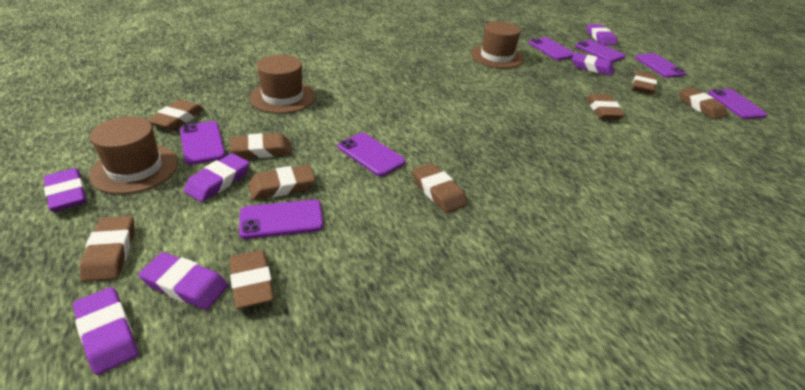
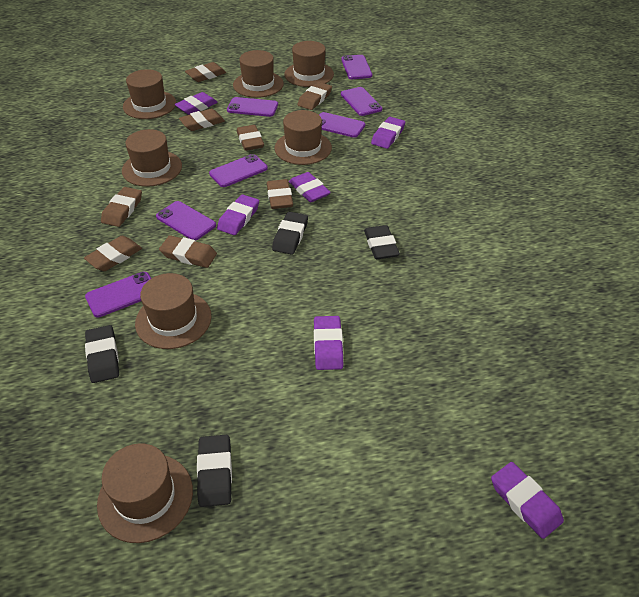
black eraser: none = 0 -> [85,325,119,383] [197,435,232,507] [272,212,308,255] [364,225,400,259] = 4
brown eraser: [79,216,135,282] [148,100,204,131] [229,250,274,309] [230,133,292,159] [248,165,315,200] [412,163,467,213] [587,94,625,119] [632,71,657,95] [679,87,727,119] = 9 -> [84,236,142,271] [101,187,142,227] [159,235,217,268] [179,109,225,131] [185,62,226,82] [237,125,264,151] [267,179,293,209] [297,82,332,110] = 8
brown hat: [89,116,178,194] [250,55,315,114] [471,21,524,68] = 3 -> [97,443,193,543] [122,129,182,187] [123,69,176,119] [135,273,212,349] [233,50,284,98] [274,110,332,165] [284,41,334,87] = 7

